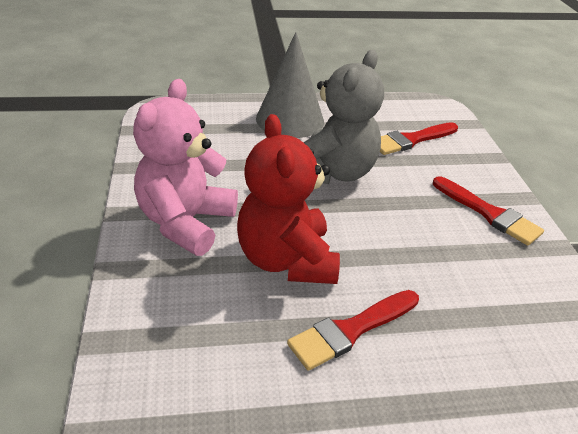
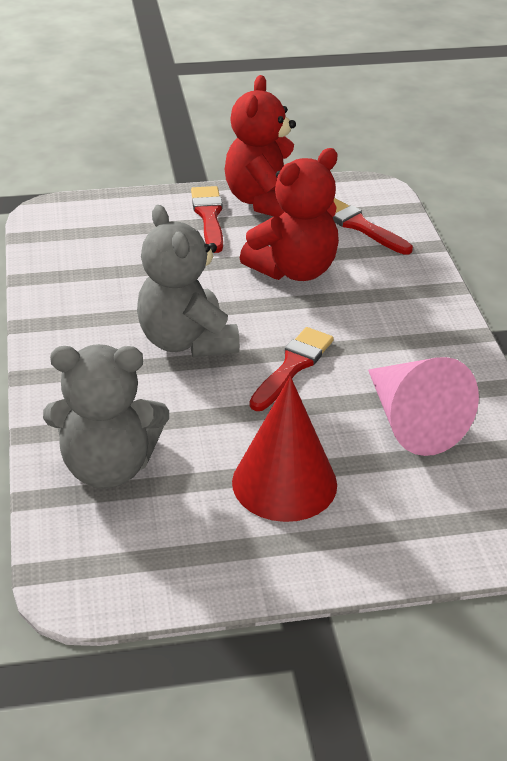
grey cone: [256,32,324,138] = 1 -> none = 0
grey teddy bear: [303,50,384,184] = 1 -> [43,344,169,489] [137,205,240,357] = 2
pink cone: none = 0 -> [368,357,479,456] = 1
pink teddy bear: [133,79,238,256] = 1 -> none = 0
red cone: none = 0 -> [232,376,337,522] = 1
red teddy bear: [237,114,340,284] = 1 -> [224,75,296,217] [240,148,339,281] = 2

